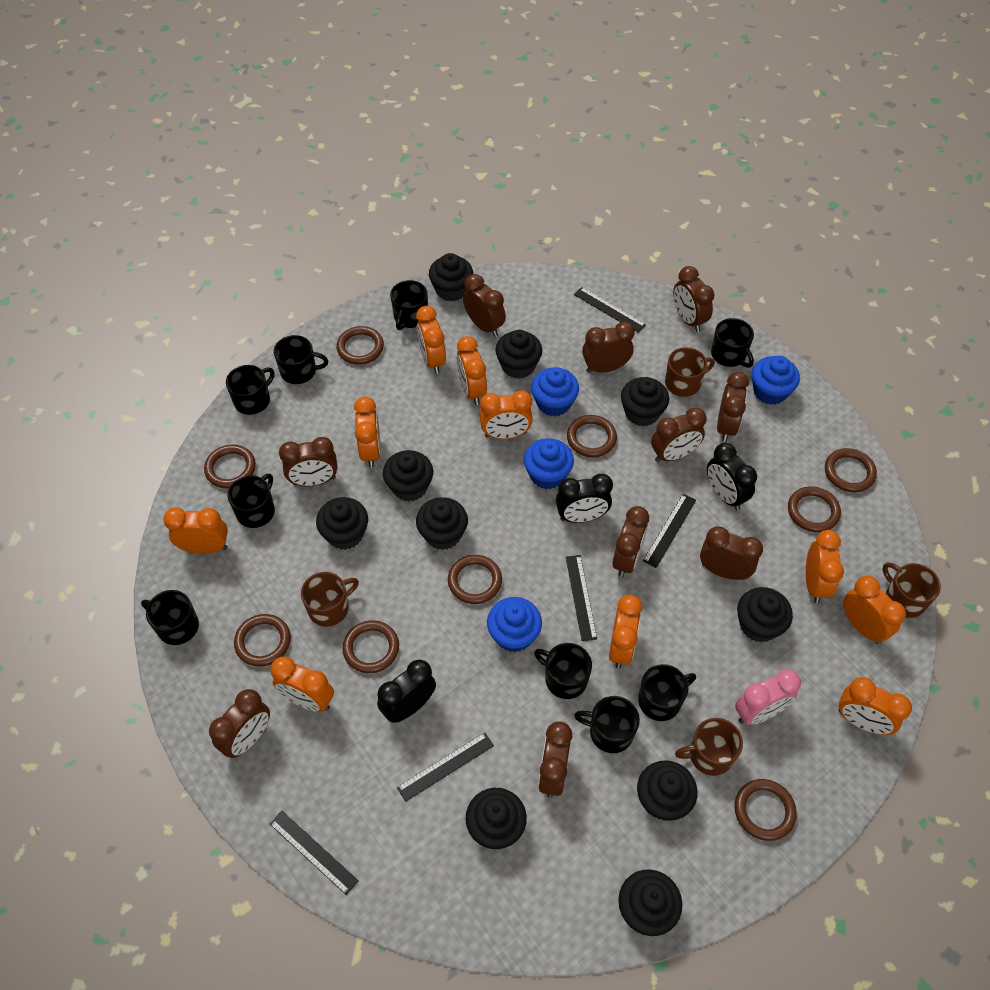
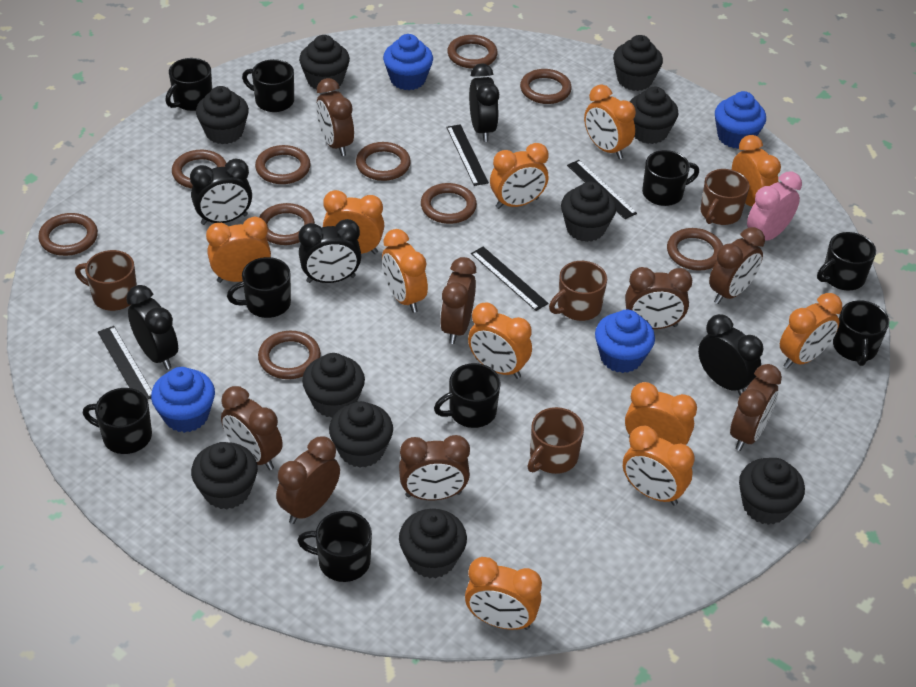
black clock: [377,659,436,723] [556,474,613,523] [707,443,757,510] = 3 -> [126,285,178,370] [190,158,252,225] [299,219,361,283] [469,63,499,142] [698,314,763,395] = 5
black ruler: [270,811,359,895] [397,732,494,802] [566,555,597,641] [574,287,646,333] [643,494,696,568] = 5 -> [98,326,152,400] [446,124,489,186] [471,247,549,311] [567,160,637,219] = 4
brown clock: [209,689,270,758] [279,437,337,486] [463,274,506,337] [538,721,573,798] [582,322,635,373] [612,506,649,577] [651,408,706,462] [673,266,714,332] [700,526,763,580] [717,372,749,442] = 10 -> [221,386,283,470] [276,436,340,524] [316,78,354,156] [399,435,470,500] [440,257,476,344] [625,267,692,329] [709,227,765,304] [730,364,782,451] = 8
brown ring: [204,445,256,489] [234,614,291,667] [336,326,384,365] [342,620,399,673] [448,555,502,604] [567,415,617,457] [734,779,797,841] [788,486,841,532] [825,448,877,492] = 9 -> [38,213,98,256] [172,150,226,189] [255,145,311,184] [258,331,321,379] [259,203,315,245] [356,142,411,181] [421,183,477,224] [447,35,498,69] [520,69,572,104] [667,228,723,271] = 10
orange clock: [163,507,228,554] [270,657,334,712] [354,397,381,468] [416,306,446,374] [457,336,487,405] [480,391,533,439] [609,595,642,669] [806,530,844,603] [839,677,912,735] [843,576,906,644] = 10 -> [206,216,271,283] [323,190,384,254] [382,229,428,313] [465,557,542,630] [468,303,532,379] [490,143,548,209] [584,85,636,159] [623,426,694,505] [625,382,697,445] [732,135,781,207] [780,293,842,369] = 11

